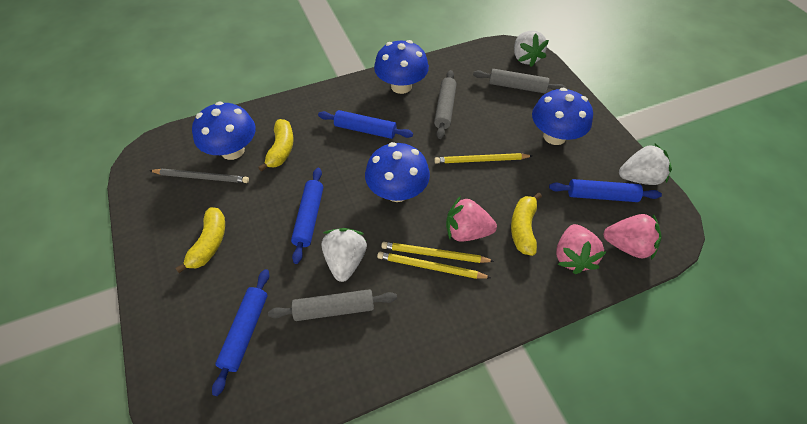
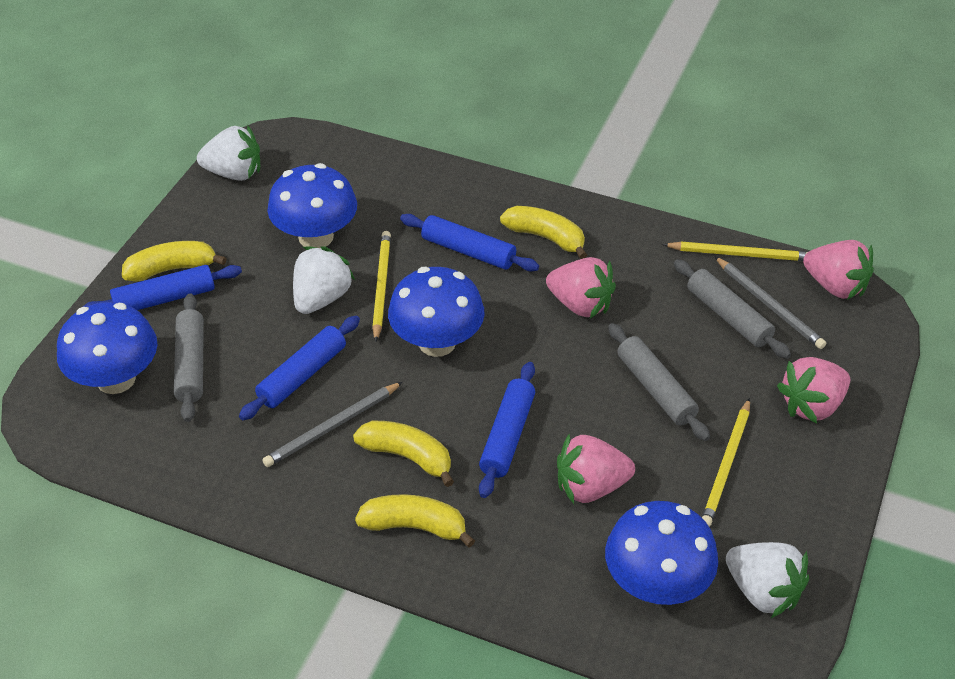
grey pencil: [150,169,249,183] = 1 -> [262,382,403,467] [714,256,826,349] = 2
pink strawberry: [446,196,497,241] [556,224,606,274] [603,214,662,260] = 3 -> [546,257,616,318] [557,434,635,504] [777,357,850,423] [803,240,874,300] = 4
yellow banana: [175,207,225,273] [258,119,293,172] [511,193,542,256] = 3 -> [122,241,226,282] [353,421,454,487] [355,494,475,548] [500,206,587,259] = 4

